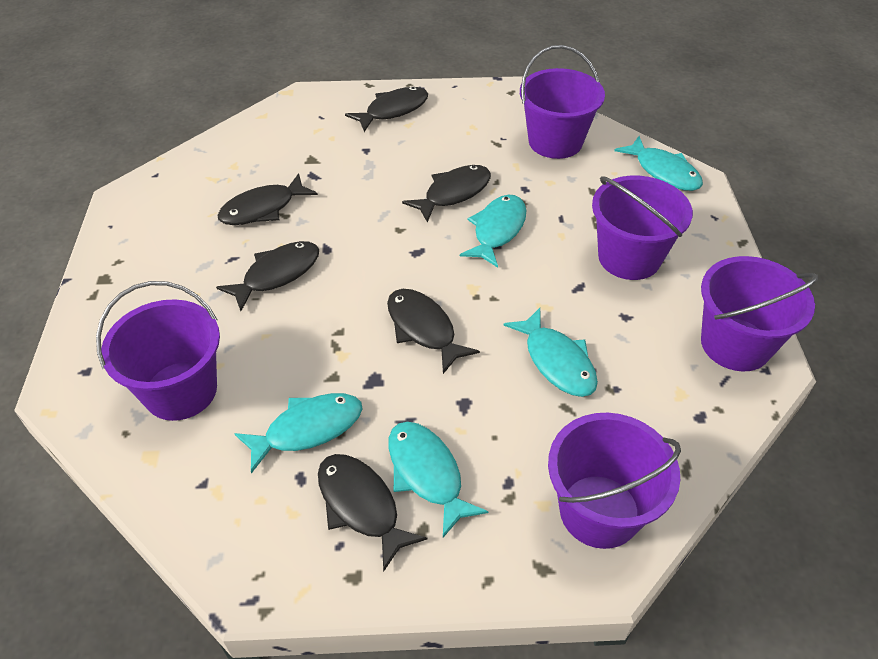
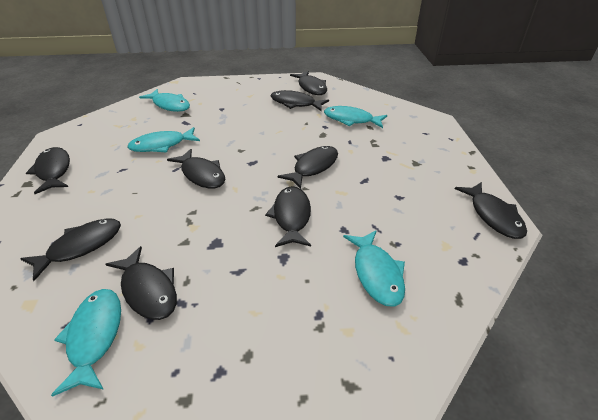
black fish: [216,241,319,311] [217,173,318,225] [318,454,428,572] [345,87,428,132] [387,289,480,374] [402,165,491,223] = 6 -> [20,218,121,281] [26,147,70,194] [106,246,177,320] [167,149,225,189] [265,186,311,247] [271,90,329,111] [277,146,338,189] [290,71,327,95] [455,182,527,239] = 9
purple bucket: [96,281,220,421] [520,45,605,159] [548,413,681,549] [592,176,693,280] [701,256,819,371] = 5 -> none = 0

